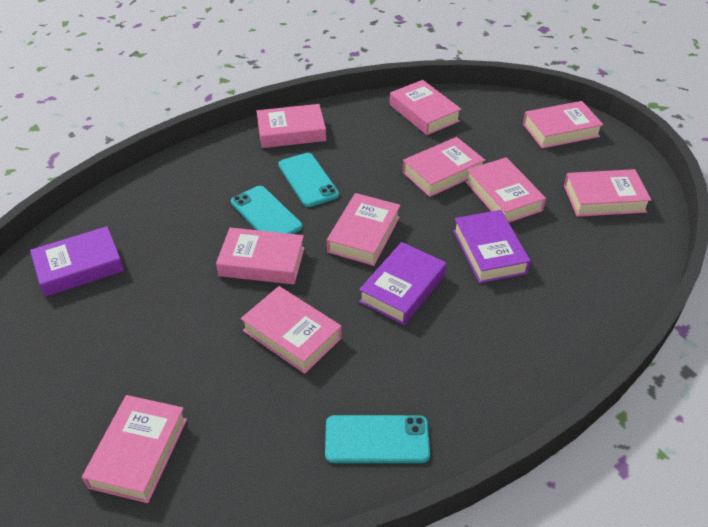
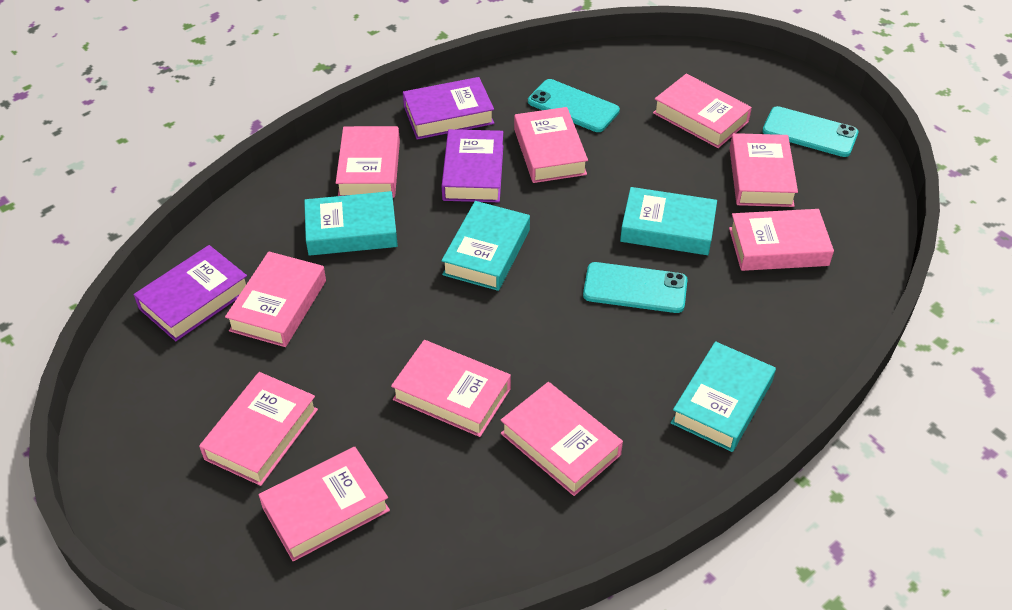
turquoise book: none = 0 -> [304,191,398,256] [441,201,530,291] [620,187,717,255] [671,341,776,452] = 4

